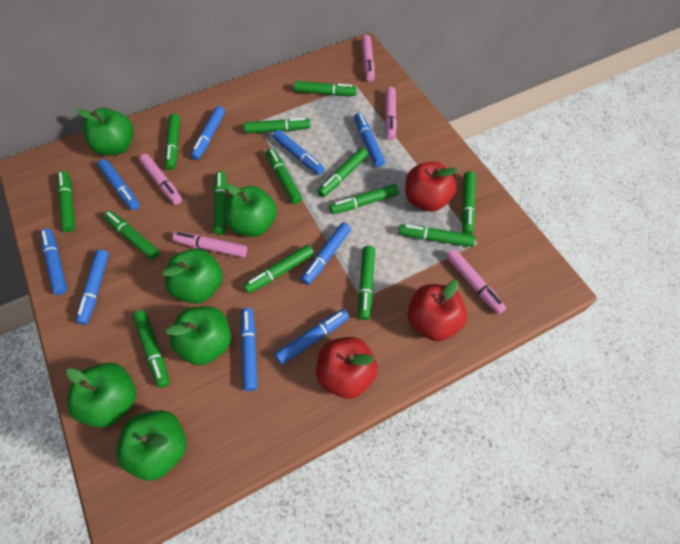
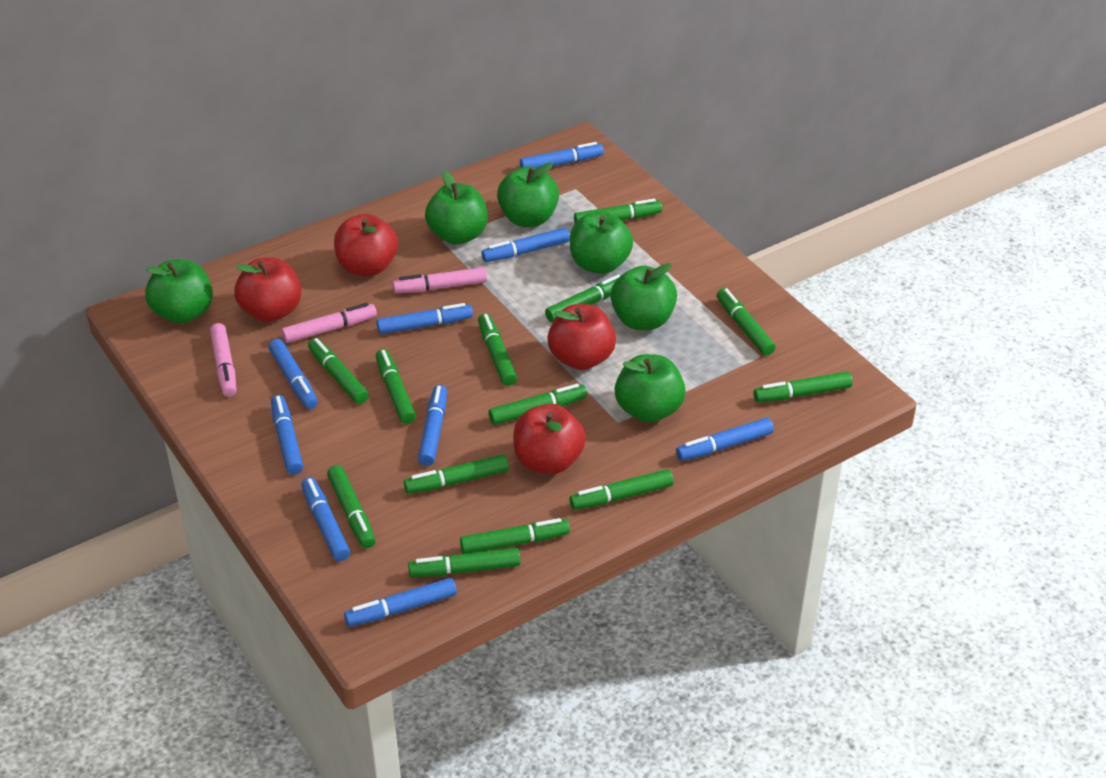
green marker: [57,171,75,232] [104,211,160,260] [133,310,170,388] [165,114,180,170] [214,171,227,235] [243,245,314,293] [244,118,310,134] [266,148,302,204] [294,81,357,96] [317,148,368,197] [329,184,399,214] [358,246,375,320] [399,224,475,247] [462,171,475,234] = 14 -> [308,338,369,404] [327,465,376,548] [376,349,416,424] [404,454,509,494] [408,548,521,577] [460,518,570,554] [478,313,517,386] [489,384,587,425] [545,274,621,322] [569,469,674,510] [574,199,662,223] [717,288,776,356] [754,372,853,402] = 13
pink marker: [139,154,182,204] [173,232,247,258] [361,35,375,82] [385,87,397,140] [446,249,506,314] = 5 -> [210,323,236,397] [282,303,377,343] [393,267,487,293] = 3
red apple: [316,337,378,399] [405,162,457,212] [408,280,467,341] = 3 -> [234,258,301,322] [334,214,398,276] [513,404,586,474] [547,304,616,370] = 4

